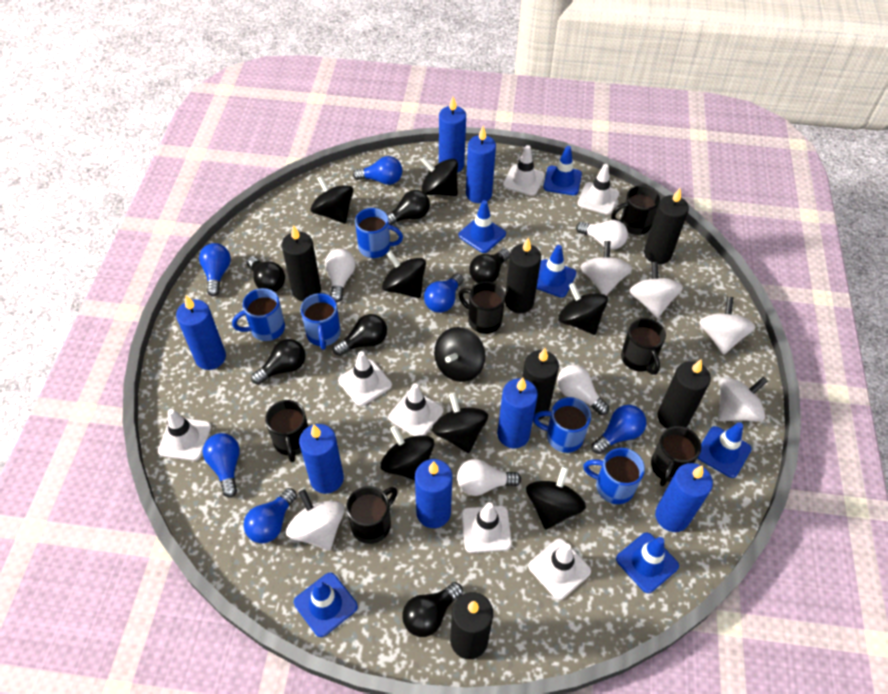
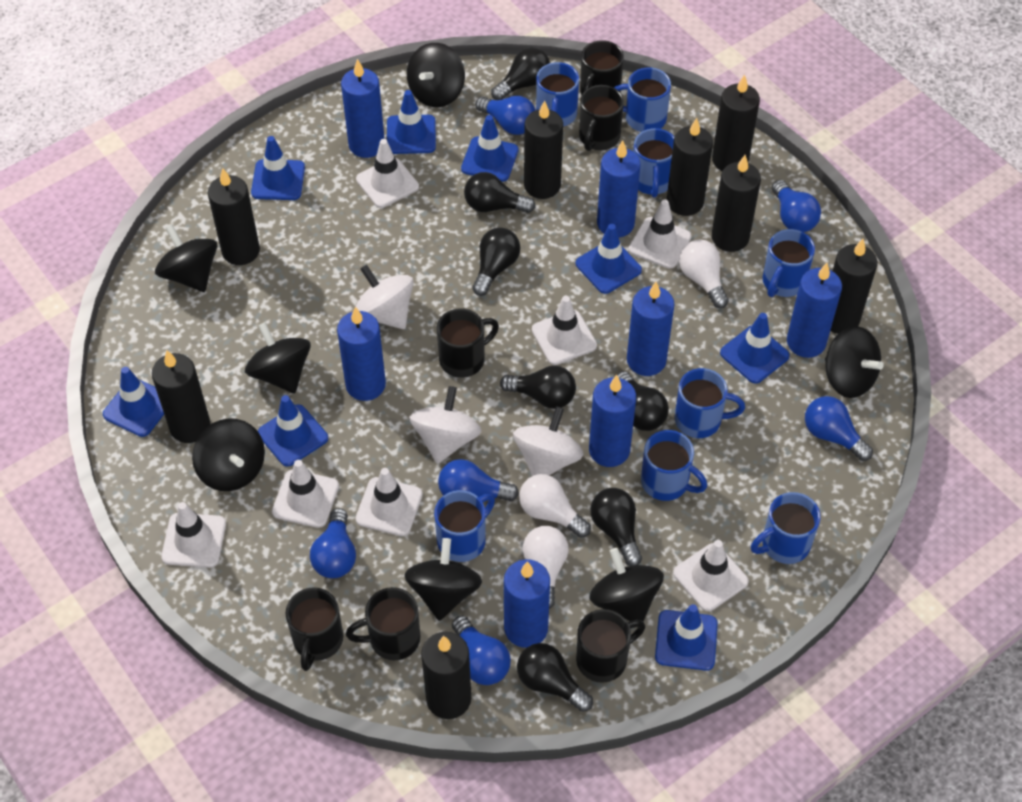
black candle: [282,225,321,301] [450,592,493,659] [505,238,541,313] [522,348,559,420] [644,188,689,264] [658,360,711,429] = 6 -> [152,350,211,443] [208,168,260,265] [421,632,471,719] [524,100,563,199] [667,118,713,216] [712,74,760,171] [712,155,761,252] [830,239,877,334] = 8
black light bulb: [246,256,285,292] [251,339,306,385] [333,314,387,356] [388,190,430,225] [402,582,463,637] [469,249,510,283] = 6 -> [464,172,536,213] [472,227,520,296] [491,47,550,100] [500,365,576,409] [517,643,593,712] [590,488,642,566] [617,371,669,431] = 7
black spinning top: [311,176,353,224] [380,425,434,480] [382,251,426,298] [421,157,458,196] [432,393,488,453] [434,327,485,382] [526,466,586,530] [558,283,608,335] = 8 -> [155,225,217,292] [192,418,265,491] [245,322,311,393] [404,538,482,621] [407,43,465,107] [590,548,664,622] [825,326,884,398] = 7
blue mug: [232,288,285,341] [300,293,341,350] [355,208,403,258] [533,397,591,453] [583,448,645,504] = 5 -> [434,490,495,562] [536,62,579,127] [614,67,671,132] [633,128,674,198] [641,430,707,501] [675,368,745,438] [751,492,821,564] [763,229,815,297] = 8
blue traffic cone: [294,573,358,637] [458,200,506,253] [536,245,576,298] [543,146,582,195] [616,533,679,593] [697,422,751,478] = 6 -> [103,367,164,437] [251,136,305,200] [258,395,328,466] [387,90,436,154] [461,115,519,182] [576,224,642,294] [655,604,718,671] [720,313,790,384] = 8
white light bulb: [325,249,356,302] [457,459,521,496] [557,365,609,415] [576,220,628,250] = 4 -> [519,474,591,538] [523,526,569,609] [679,239,729,308] = 3
white spinning top: [286,489,345,551] [580,241,633,296] [629,262,683,318] [699,297,756,355] [718,377,768,422] = 5 -> [356,265,414,329] [409,386,482,464] [513,406,584,476] = 3

